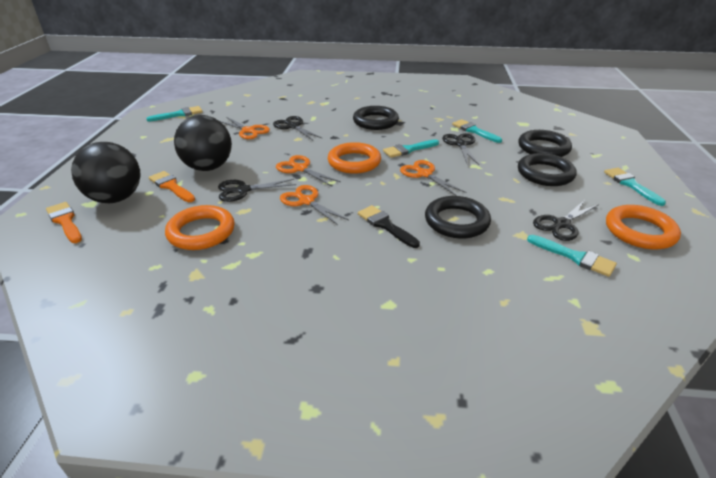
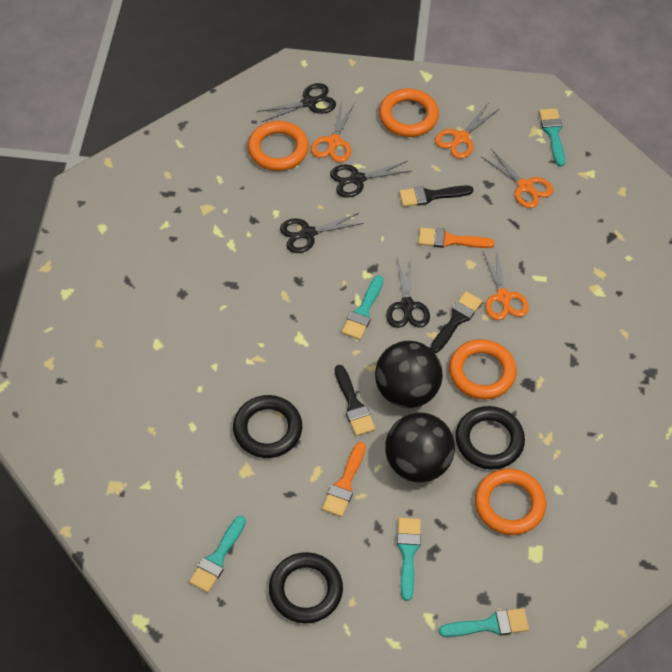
black brush: [358,205,420,248] = 1 -> [335,365,376,436] [399,185,473,207] [430,291,482,353] = 3
black ring: [353,106,399,130] [425,196,491,239] [518,130,572,157] [518,153,576,186] = 4 -> [233,395,302,458] [269,552,343,623] [455,406,525,470] = 3
orange ring: [165,205,235,250] [328,142,381,174] [606,205,681,249] = 3 -> [248,121,309,171] [379,88,439,137] [449,339,516,399] [475,469,546,535] = 4

